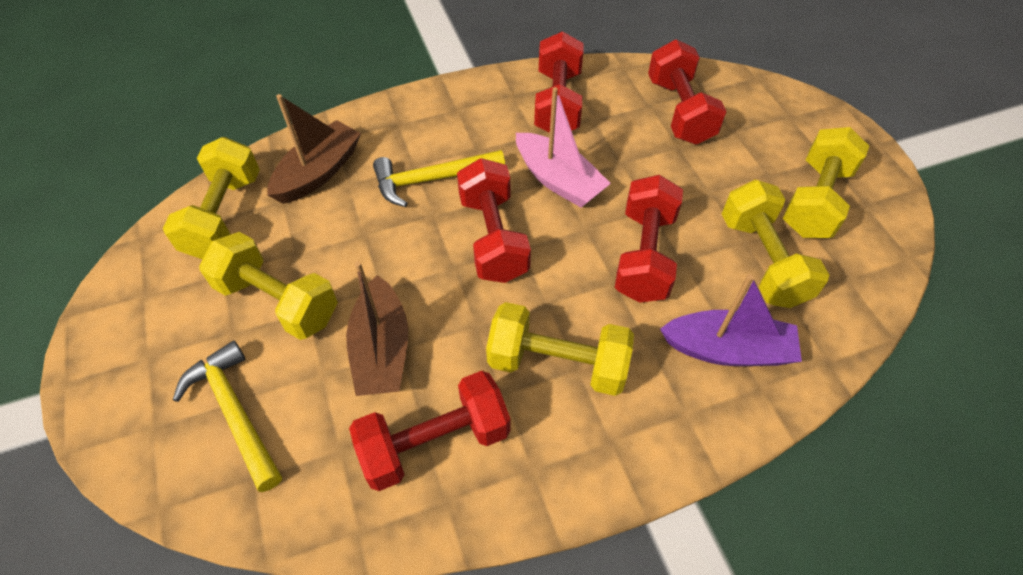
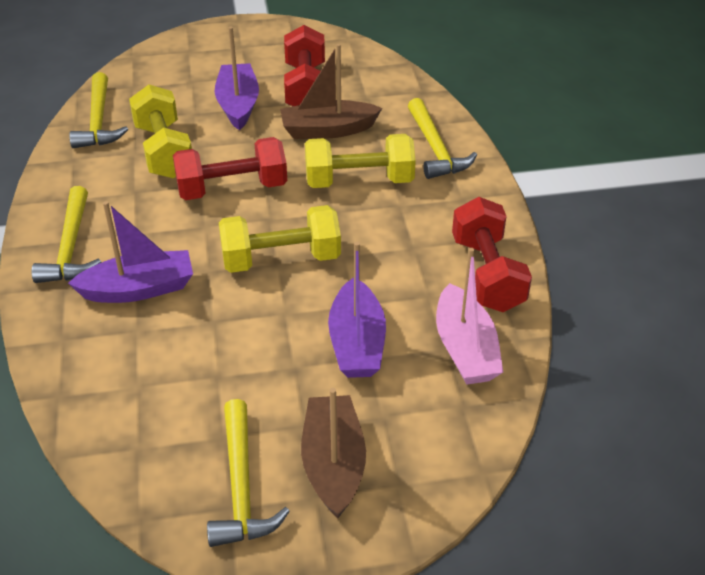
purple boat: [660,274,802,366] = 1 -> [68,201,193,303] [215,26,259,130] [328,242,386,378] = 3
red dumbbell: [349,371,511,491] [457,158,531,283] [534,31,584,133] [615,175,683,303] [648,39,727,145] = 5 -> [173,137,287,200] [284,25,325,106] [452,197,532,312] = 3
yellow dumbbell: [163,137,260,259] [199,232,338,340] [486,302,634,396] [722,180,829,308] [783,127,869,238] = 5 -> [129,85,192,178] [219,205,341,273] [305,134,416,188] = 3
yellow hammer: [173,341,282,492] [373,150,505,207] = 2 -> [32,186,101,283] [69,72,128,148] [207,399,290,547] [408,98,477,179] = 4

